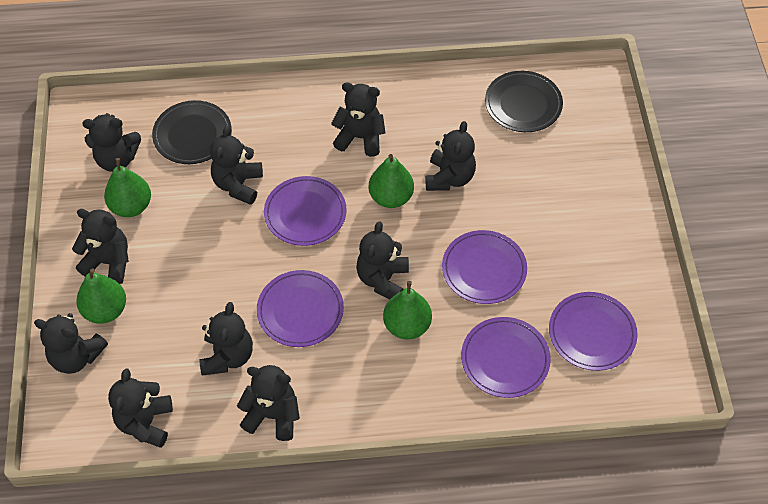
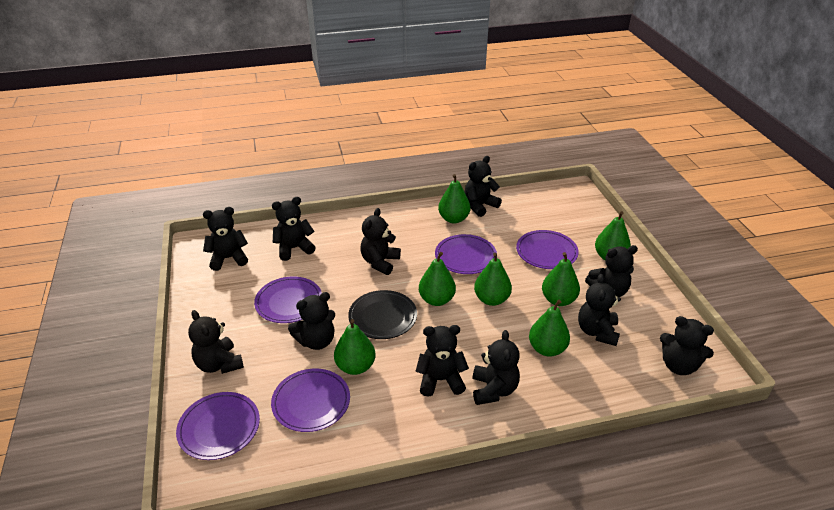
black plate: [152,100,232,164] [485,71,563,132] = 2 -> [348,290,417,339] = 1
black teddy bear: [34,313,108,374] [72,209,129,284] [82,113,141,172] [108,368,173,448] [200,302,253,376] [210,125,263,205] [237,365,300,441] [331,82,386,157] [356,221,409,299] [426,121,476,191] = 10 -> [188,310,244,374] [203,207,248,271] [272,197,316,261] [288,292,335,350] [361,208,401,275] [415,325,469,397] [465,156,502,217] [473,330,520,405] [578,274,621,346] [585,245,638,297] [660,316,714,375] = 11
green pear: [76,268,126,324] [104,158,151,217] [369,154,414,208] [383,281,432,340] = 4 -> [334,319,375,375] [419,252,456,306] [438,174,470,223] [474,253,512,306] [529,300,570,357] [542,252,580,306] [595,211,631,261] = 7

